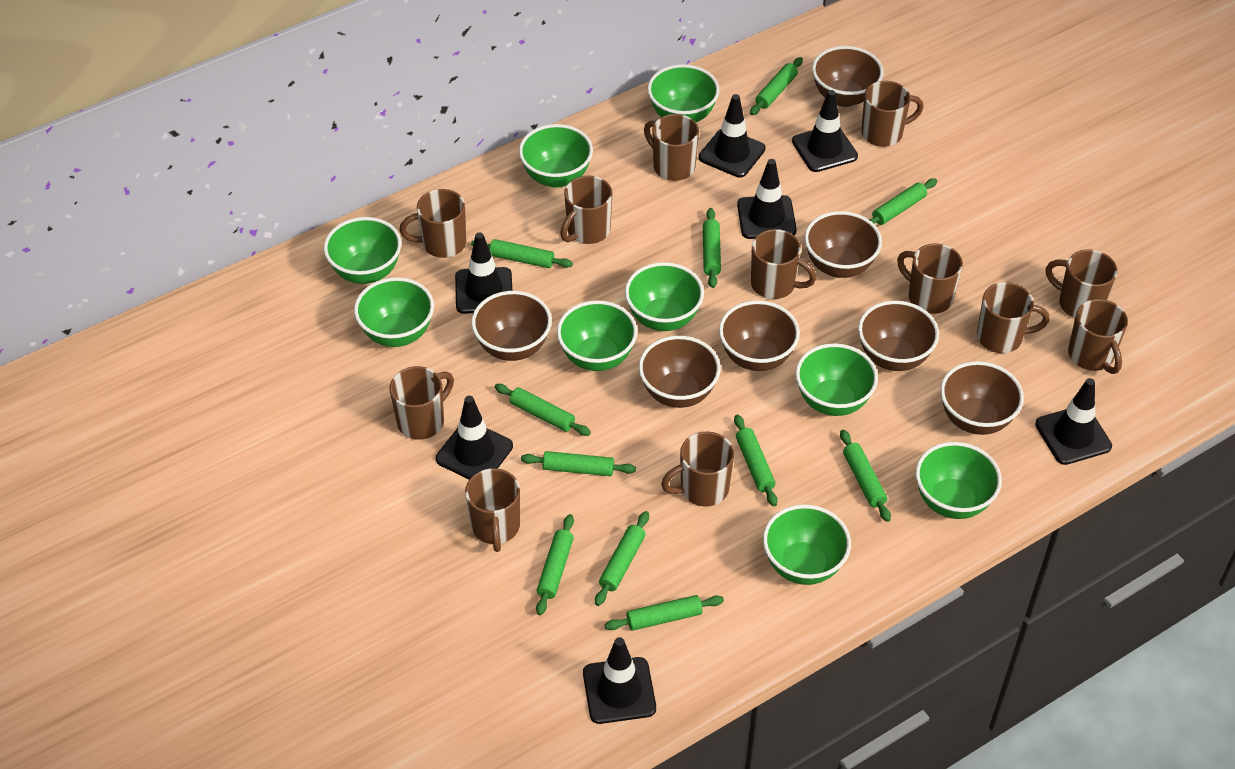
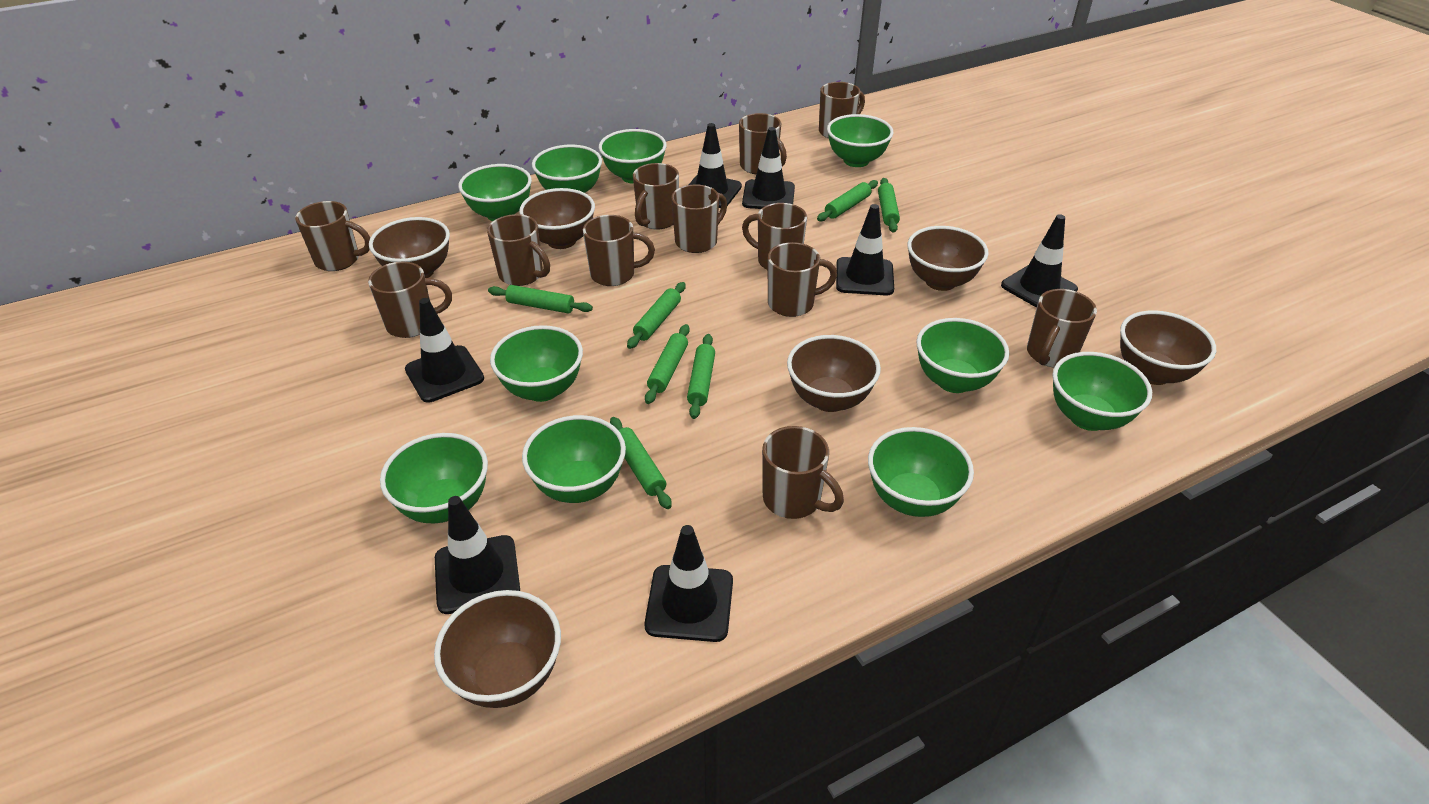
brown bowl: [471,291,552,361] [639,336,720,408] [719,301,800,371] [804,211,882,278] [812,46,883,107] [858,301,939,371] [940,361,1024,435] = 7 -> [369,217,450,278] [434,590,561,708] [519,188,595,249] [787,335,881,412] [907,226,989,291] [1120,310,1216,385] = 6
green bowl: [324,217,401,284] [354,277,434,347] [519,124,593,188] [557,301,637,371] [625,262,704,331] [647,64,720,122] [763,504,851,585] [796,343,878,416] [916,442,1002,519] = 9 -> [380,433,488,523] [458,164,532,221] [490,325,583,402] [522,415,626,503] [532,145,602,193] [599,129,667,184] [827,114,894,167] [868,427,974,517] [916,318,1009,393] [1052,352,1152,431] = 10
green rolling pin: [471,239,573,268] [495,384,591,436] [521,451,636,476] [536,514,574,615] [595,511,649,606] [605,595,724,631] [703,208,721,288] [734,414,778,506] [750,57,803,115] [840,430,891,522] [869,178,937,225] = 11 -> [488,285,593,313] [610,417,672,509] [627,282,686,349] [645,324,690,404] [687,334,715,419] [817,180,878,221] [878,178,900,233] = 7

